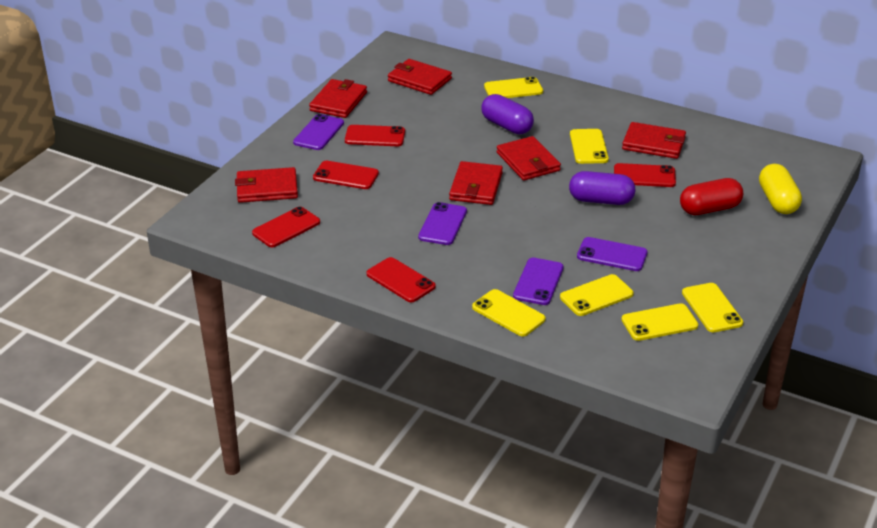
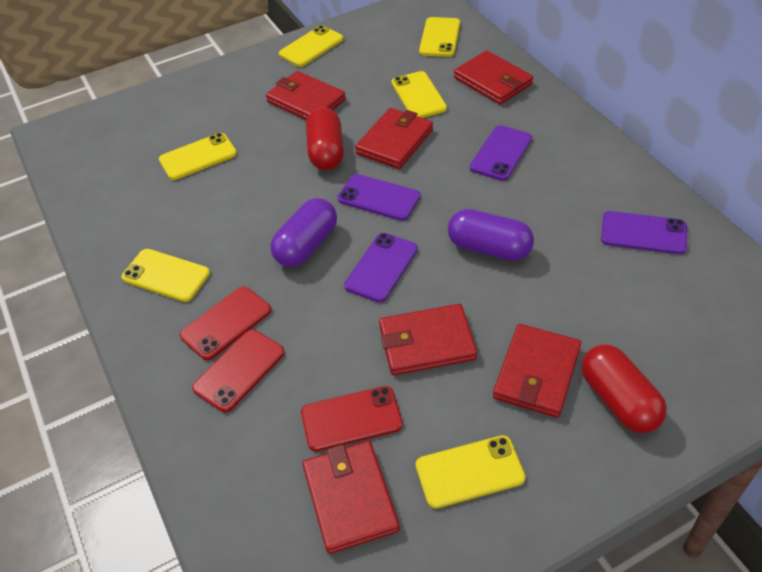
red capsule: [680,178,743,215] = 1 -> [306,107,344,170] [581,344,667,433] = 2
red phone: [252,206,320,247] [313,161,379,189] [345,125,405,146] [366,257,436,302] [614,163,676,187] = 5 -> [180,286,271,360] [192,329,284,412] [301,386,403,451] = 3
yellow capsule: [759,164,802,214] = 1 -> none = 0

